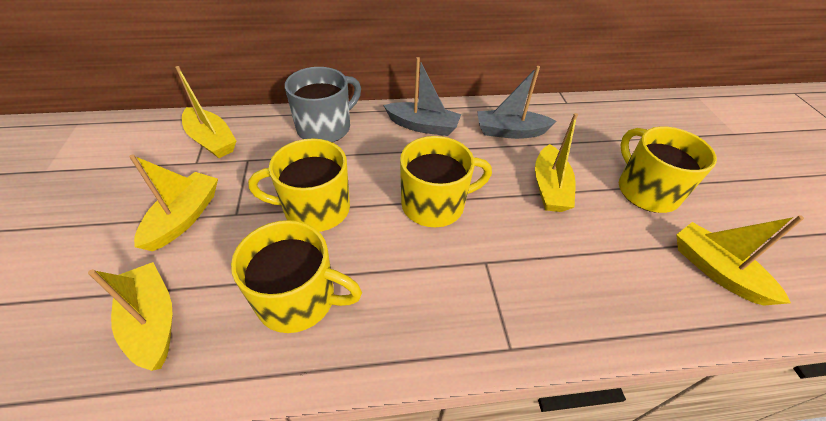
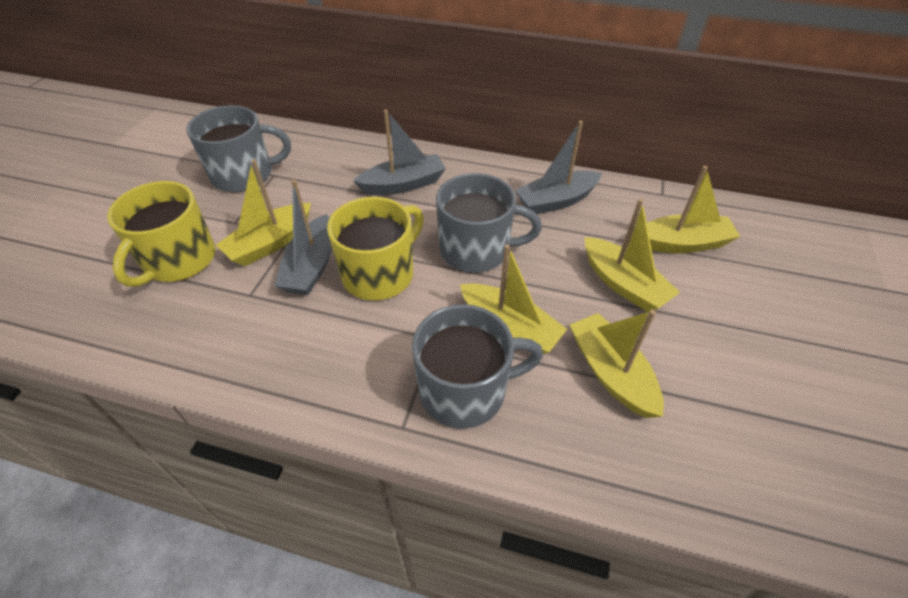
grey boat: [383,57,461,136] [477,66,557,139] = 2 -> [274,180,332,295] [354,109,446,195] [515,121,602,214] = 3
grey mug: [285,67,361,143] = 1 -> [187,105,291,192] [412,304,543,429] [436,173,542,273] = 3
yellow mug: [231,220,362,333] [248,139,350,232] [400,136,492,227] [619,126,717,213] = 4 -> [107,181,215,287] [327,197,424,300] = 2

